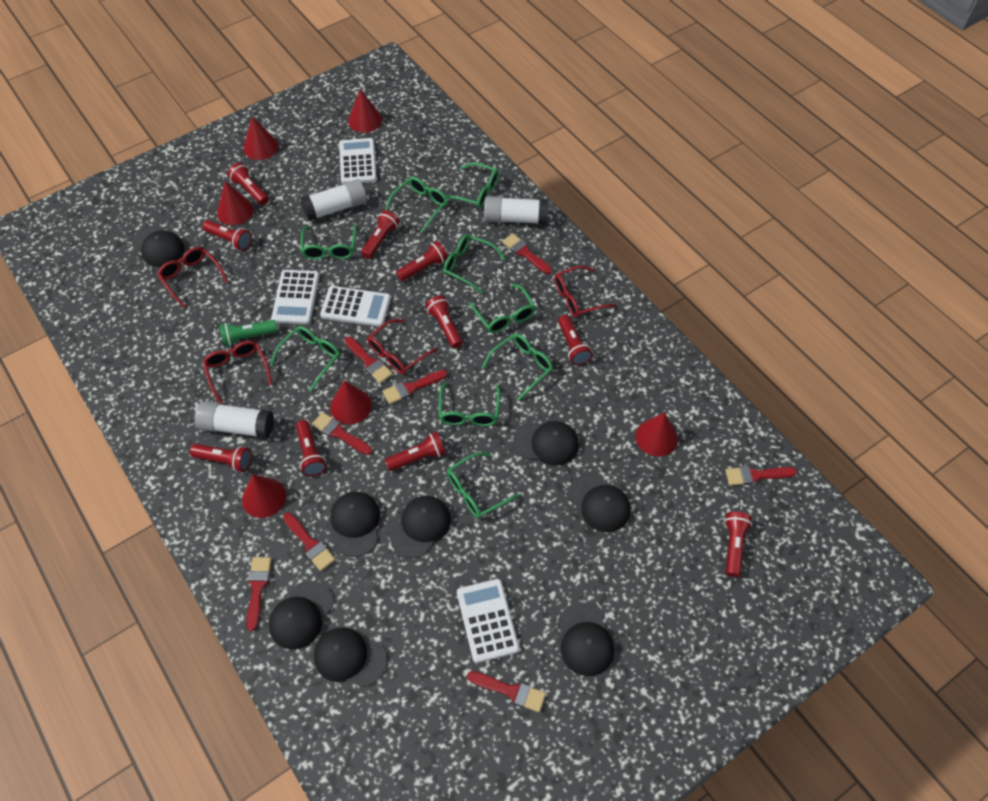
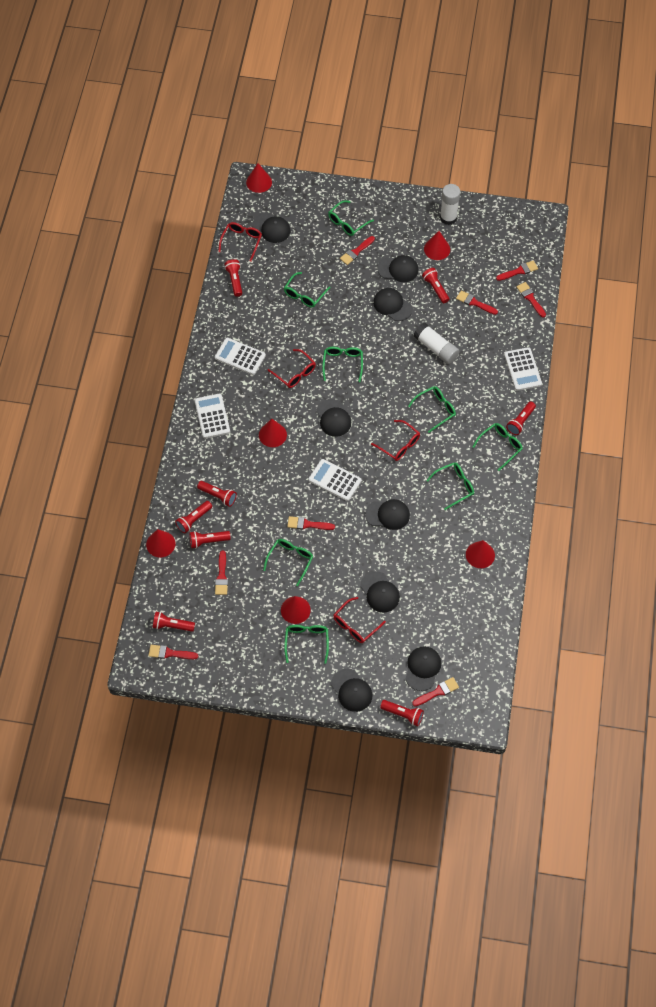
green flashlight: [219,320,277,347] = 1 -> none = 0
green glasses: [270,326,340,392] [301,225,357,260] [385,177,448,233] [439,383,501,426] [443,234,506,293] [446,162,499,208] [447,452,521,518] [469,284,536,333] [482,333,553,401] = 9 -> [263,539,314,586] [284,272,331,308] [284,625,329,664] [322,347,363,382] [328,200,374,236] [408,386,456,433] [426,462,474,510] [473,423,523,471] = 8
red flashlight: [190,444,252,472] [202,220,252,251] [227,163,269,205] [296,420,326,476] [361,210,400,259] [385,432,446,471] [396,241,448,281] [425,295,463,348] [558,315,593,366] [724,512,752,577] = 10 -> [153,612,195,632] [175,501,212,533] [190,531,231,549] [197,481,237,507] [225,259,242,297] [380,700,424,726] [422,268,449,303] [506,401,536,435] = 8
white glue stick: [195,401,274,438] [300,179,367,221] [484,196,548,224] = 3 -> [414,323,460,364] [440,184,460,225] = 2

